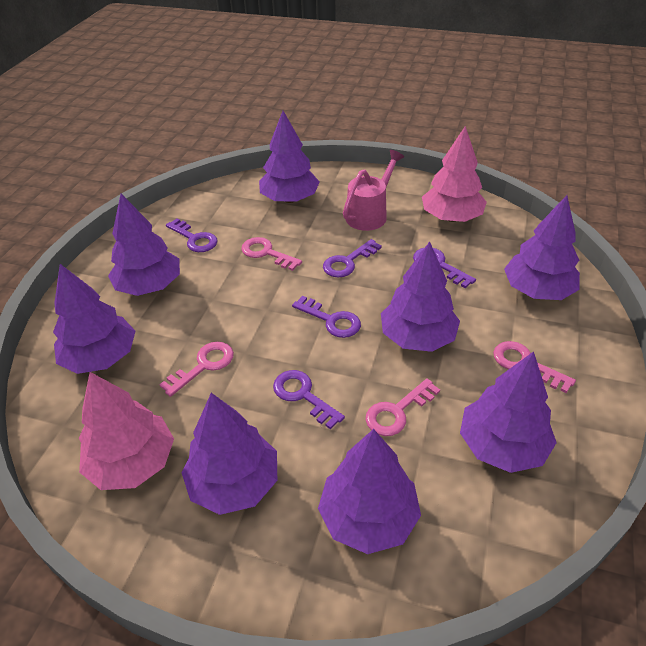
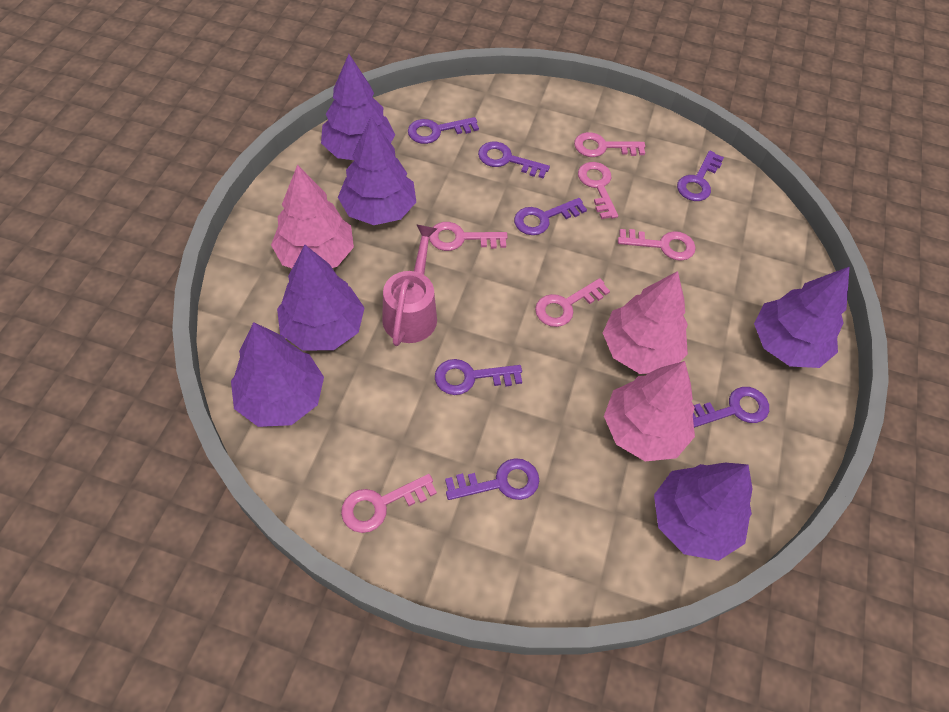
pink key: [159,342,234,397] [241,237,302,271] [365,378,440,436] [493,341,576,393] = 4 -> [341,474,437,533] [429,222,508,251] [535,278,610,327] [574,132,645,157] [578,162,618,219] [618,229,696,261] = 6
pink tree: [79,372,174,490] [422,126,487,222] = 2 -> [271,165,354,268] [603,271,688,374] [604,361,695,462] = 3
purple key: [166,218,218,252] [273,370,345,430] [292,296,361,338] [323,239,382,277] [413,248,476,288] = 5 -> [408,117,479,144] [435,359,522,395] [445,458,539,500] [478,142,550,179] [514,198,587,235] [677,151,724,201] [693,387,769,428] = 7
purple tree: [53,264,135,374] [108,194,180,296] [182,393,277,515] [259,111,320,203] [318,429,421,554] [381,242,460,352] [460,351,557,473] [504,195,580,300] = 8 -> [231,322,324,427] [277,245,364,351] [321,54,395,160] [338,117,416,225] [654,463,753,561] [754,266,850,368] = 6

